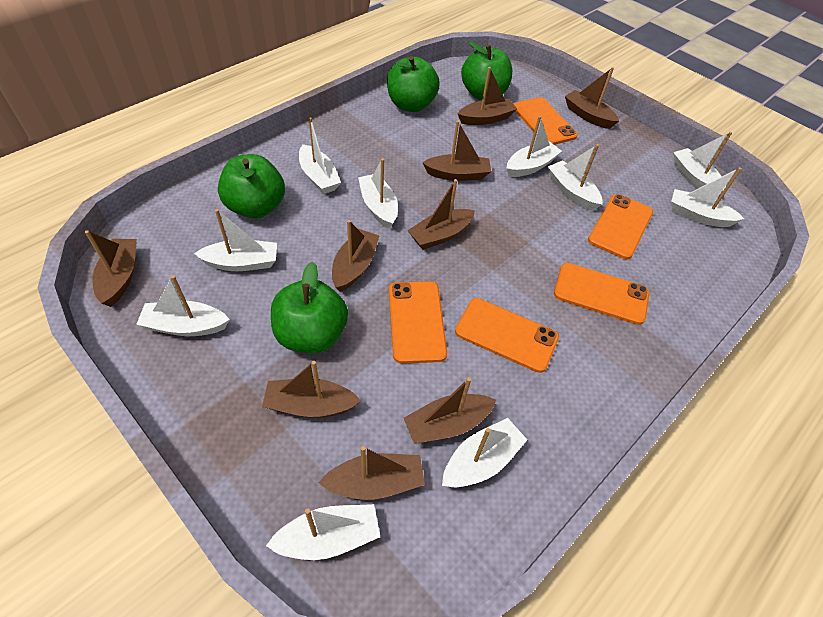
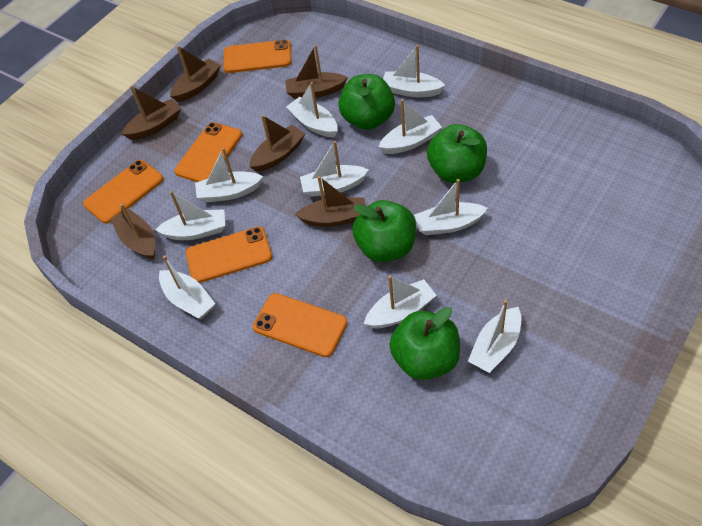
brown boat: [85,230,137,307] [262,361,361,418] [319,446,425,500] [332,220,380,292] [404,377,496,444] [408,179,475,250] [422,121,491,181] [457,67,517,125] [565,67,619,129] = 9 -> [111,204,156,259] [122,86,181,140] [170,46,221,102] [249,115,305,172] [285,45,348,99] [295,176,366,227] = 6

